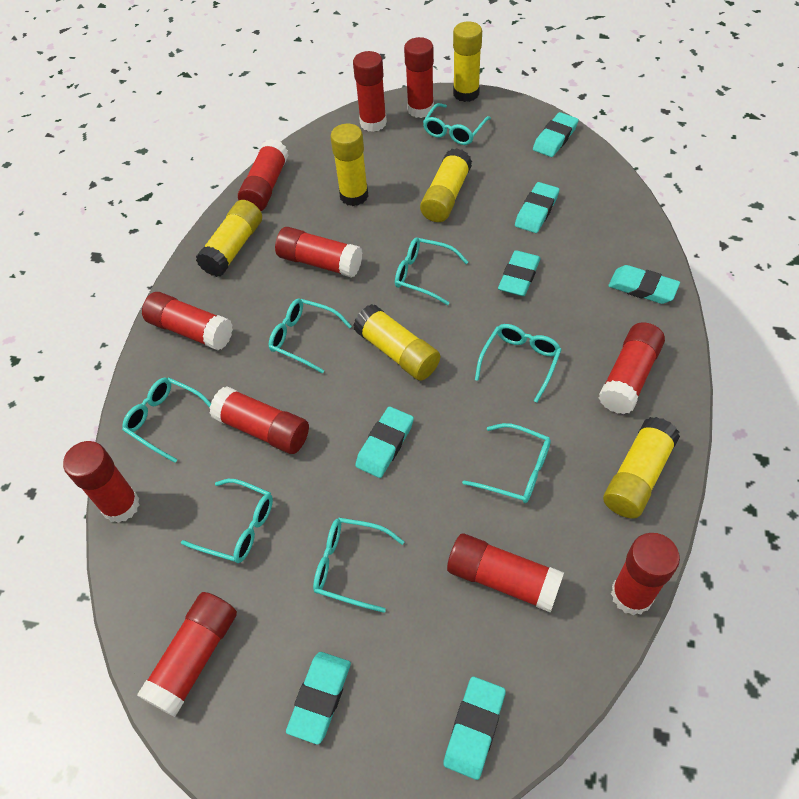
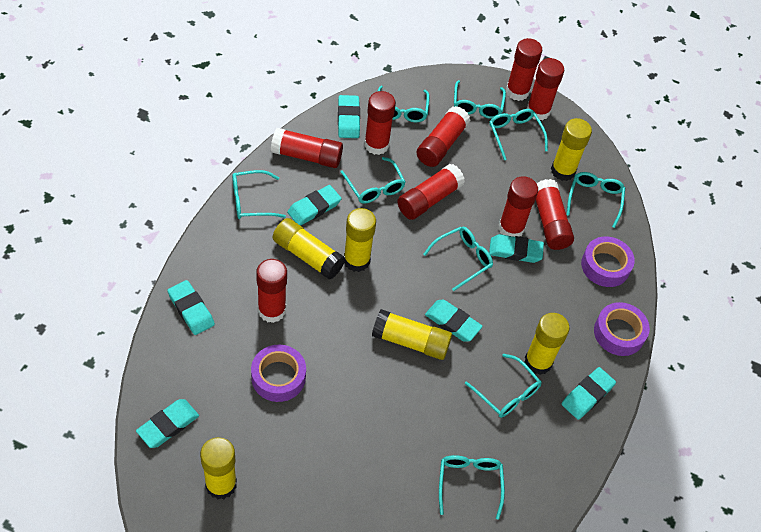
purple tape: none = 0 -> [251,345,306,402] [581,236,635,287] [594,302,650,356] = 3
red glue stick: [63,441,140,523] [137,592,237,717] [142,292,233,350] [209,386,309,454] [238,139,288,211] [275,227,362,278] [353,51,387,132] [404,37,434,118] [447,534,564,613] [599,322,665,414] [611,533,680,615] = 11 -> [256,259,287,323] [271,128,343,168] [364,91,396,155] [397,164,465,220] [416,106,470,167] [498,176,538,237] [506,38,542,101] [527,58,564,120] [536,179,574,250] = 9
turquoise glasses: [122,377,211,463] [181,479,273,563] [269,299,352,373] [313,517,404,613] [395,238,468,305] [423,103,491,145] [462,423,551,503] [475,324,562,402] = 8 -> [232,170,286,219] [340,157,406,204] [378,86,430,122] [423,226,493,291] [439,455,505,520] [454,80,506,119] [465,354,541,418] [489,109,548,160] [567,172,625,228] = 9

